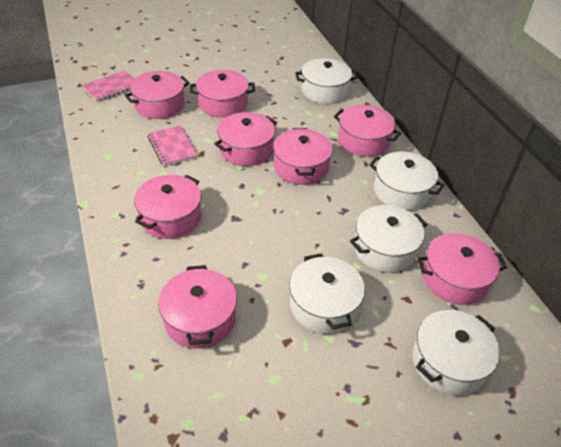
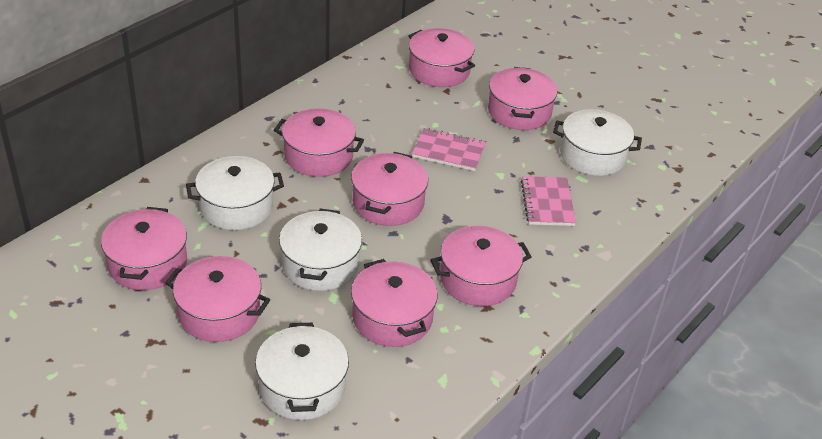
white pot: [289,253,365,334] [295,58,358,104] [350,205,428,272] [369,151,444,210] [413,310,500,395] = 5 -> [186,156,284,230] [255,323,349,420] [279,209,362,291] [553,109,642,176] = 4

